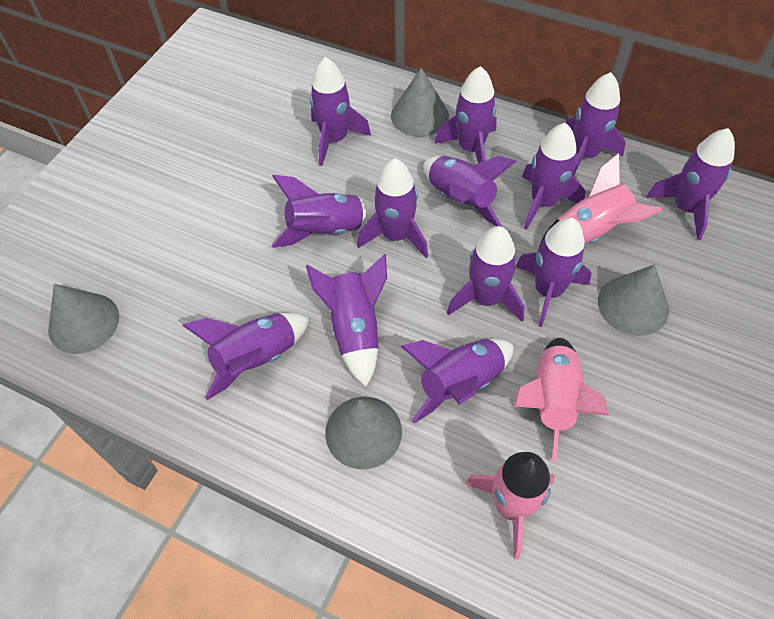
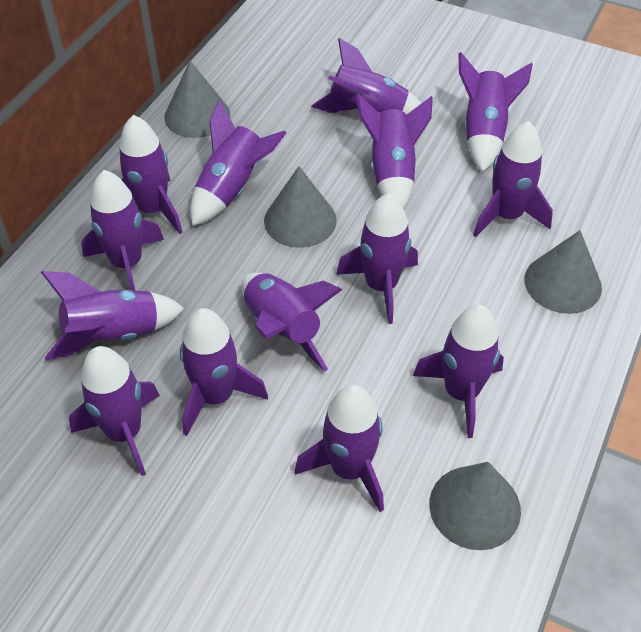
pink rocket: [465,452,555,559] [514,338,609,462] [538,153,662,250] = 3 -> none = 0
purple rocket: [182,313,309,400] [272,175,376,248] [306,254,387,387] [310,57,371,166] [357,158,428,258] [400,339,513,423] [423,156,516,227] [434,66,497,163] [447,226,525,322] [516,218,591,327] [522,123,586,230] [565,72,626,176] [646,128,735,240] = 13 -> [41,271,185,360] [69,346,160,476] [81,170,164,291] [119,115,182,234] [180,308,268,436] [190,100,286,226] [241,273,343,372] [295,384,384,512] [311,38,421,115] [336,193,418,324] [356,94,433,209] [413,305,504,438] [458,52,533,172] [473,121,553,237] = 14

